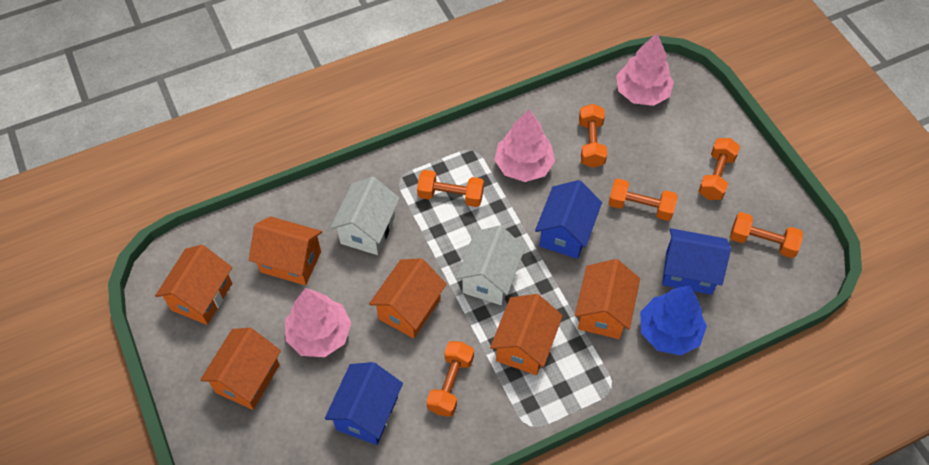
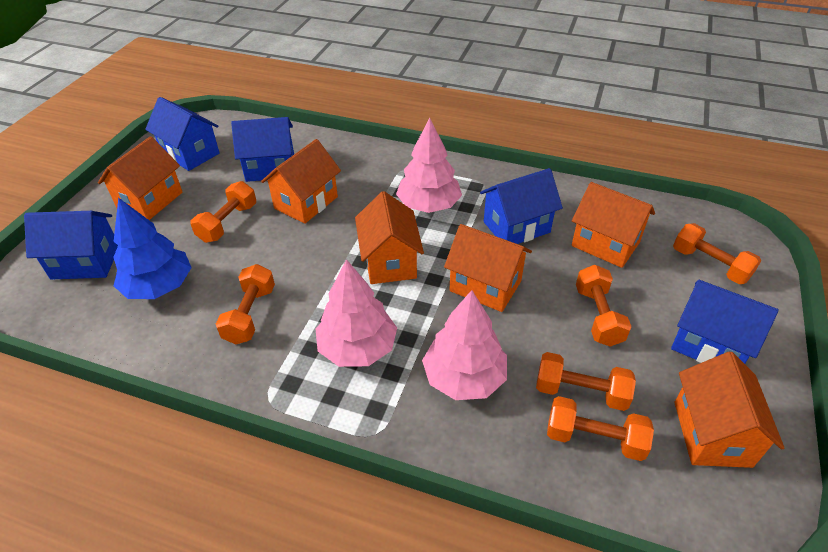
blue house: [325,362,403,445] [535,180,602,259] [662,228,731,295] = 3 -> [24,211,118,280] [145,97,220,171] [231,117,294,182] [480,168,563,244] [671,280,779,364] = 5
white house: [330,177,400,255] [456,225,525,305] = 2 -> none = 0

